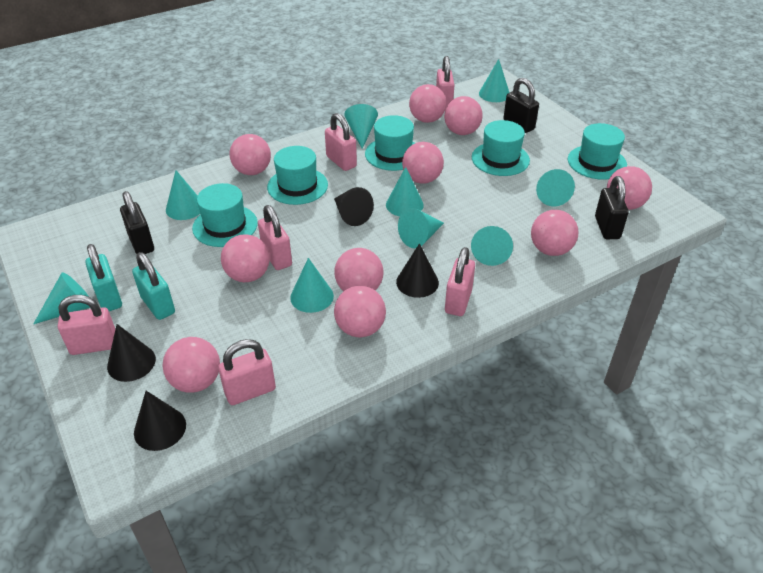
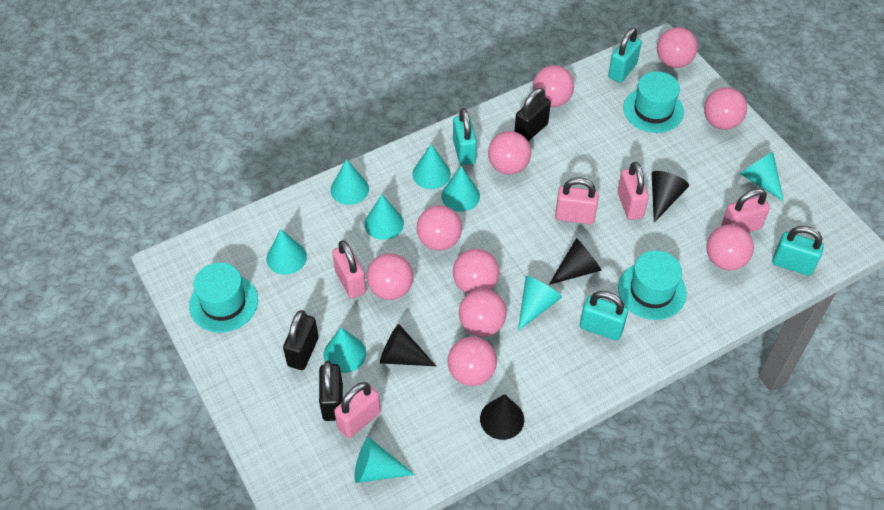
pink padlock: [58,295,115,355] [218,339,276,405] [258,205,292,270] [325,113,357,171] [436,56,454,107] [445,247,475,316] = 6 -> [332,240,366,299] [334,382,381,438] [555,178,599,224] [617,162,649,220] [721,188,770,233] = 5
turquoise hat: [192,183,258,247] [267,146,328,205] [365,115,415,171] [472,120,530,176] [568,123,627,180] = 5 -> [189,263,258,332] [618,250,687,320] [623,71,684,133] = 3
turquoise padlock: [85,244,122,311] [132,252,175,320] = 2 -> [453,108,477,166] [580,291,628,341] [608,28,642,83] [772,226,824,276] = 4

